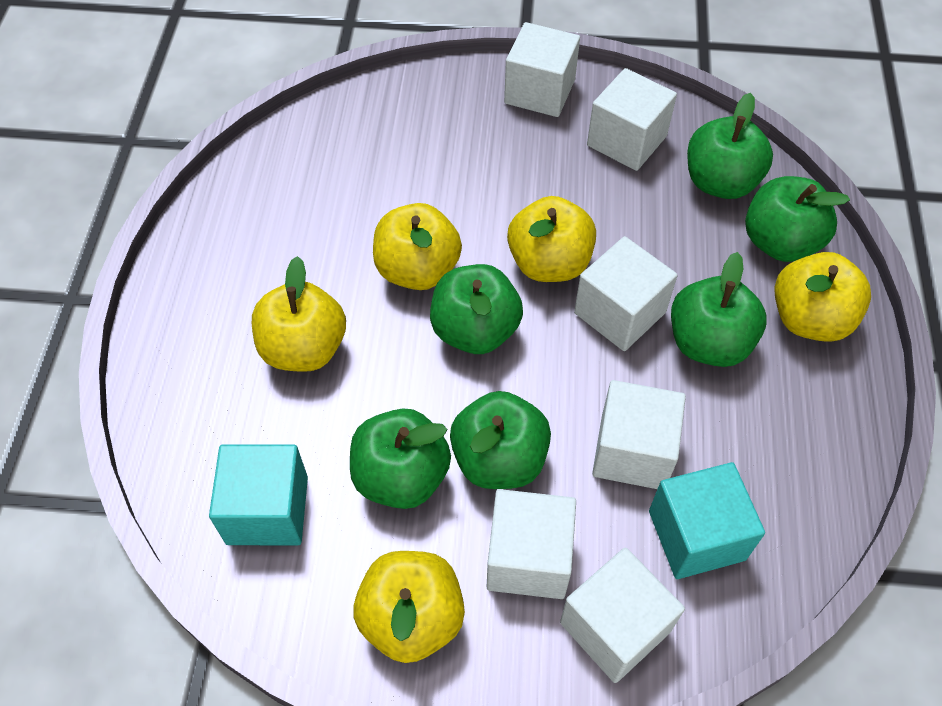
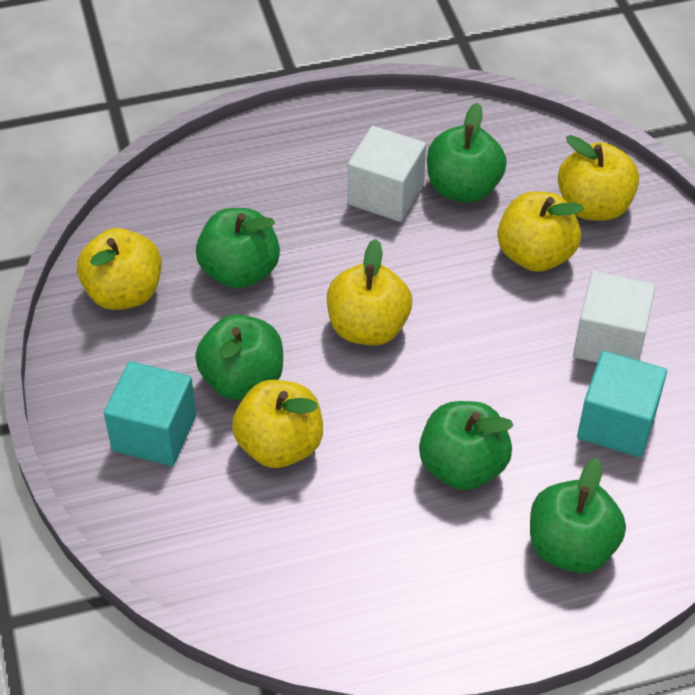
green apple: [350,408,451,509] [430,264,523,354] [450,391,551,489] [671,252,767,367] [687,93,773,199] [745,176,850,262] = 6 -> [195,314,283,400] [196,208,280,289] [419,401,514,490] [427,103,507,203] [530,458,626,573] = 5
white cube: [487,489,576,599] [504,22,580,117] [560,547,685,683] [574,236,678,351] [587,68,677,171] [592,380,686,489] = 6 -> [348,126,426,222] [573,271,656,363] = 2

